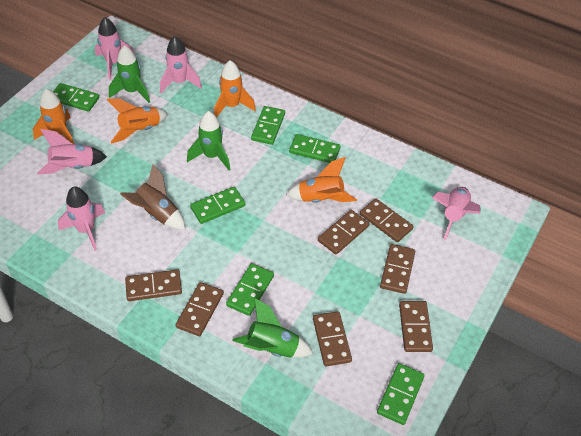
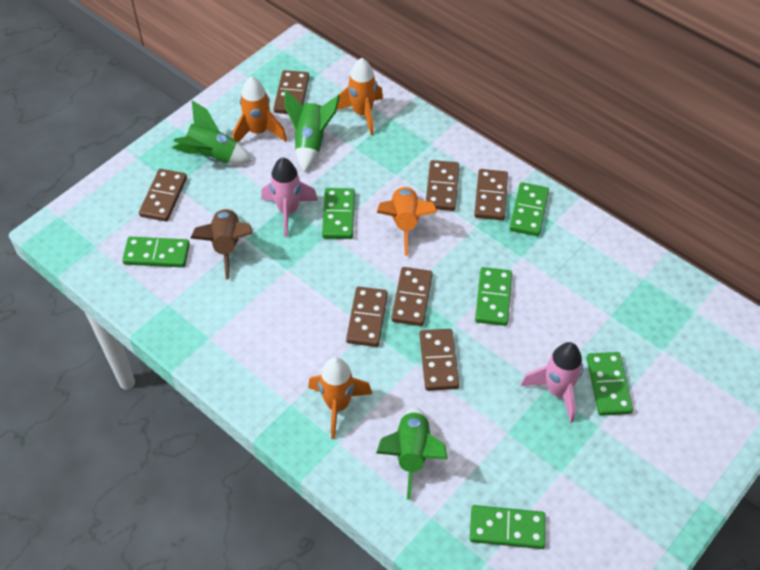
pink rocket: [37,129,107,175] [58,186,105,251] [95,17,135,79] [160,36,202,93] [432,187,480,240] = 5 -> [261,157,318,237] [521,342,583,423] = 2

